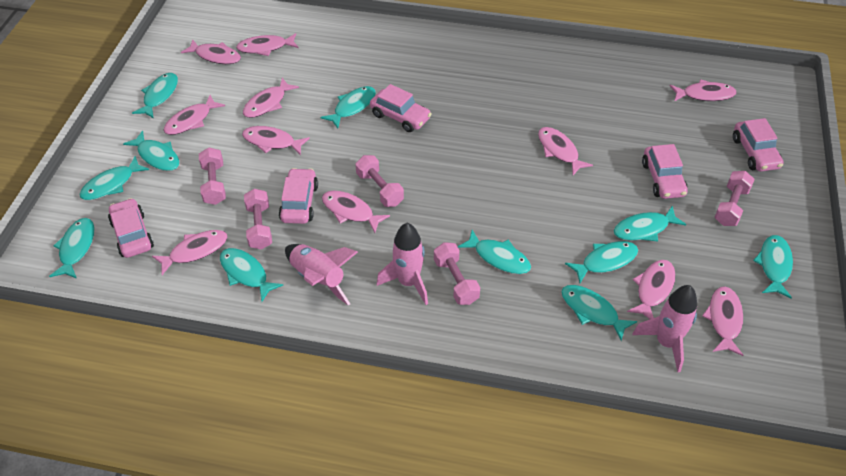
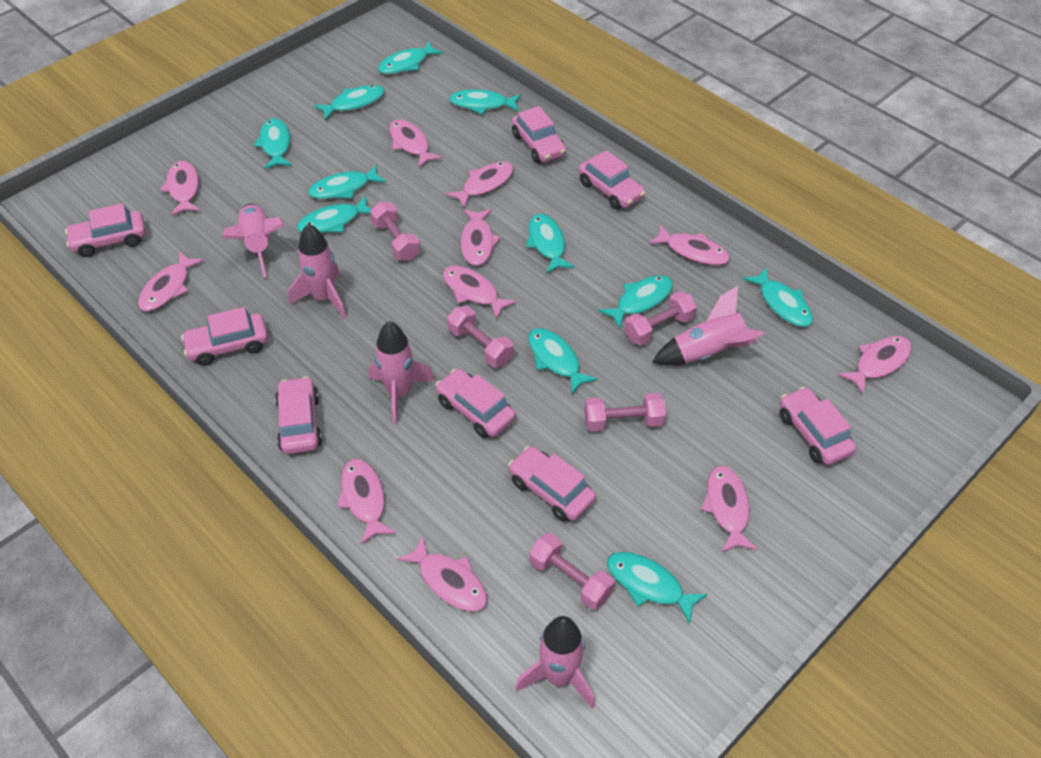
pink car: [108,198,154,258] [279,168,318,224] [370,84,432,132] [642,144,688,199] [733,118,783,172] = 5 -> [65,203,146,257] [181,307,268,366] [275,376,322,454] [435,368,516,438] [508,446,596,522] [512,106,566,163] [579,150,646,210] [780,387,856,465] = 8
pink rocket: [285,244,358,306] [377,223,428,305] [632,285,697,372] = 3 -> [222,204,284,277] [288,224,346,319] [369,321,435,424] [515,616,595,709] [652,286,764,365] = 5

